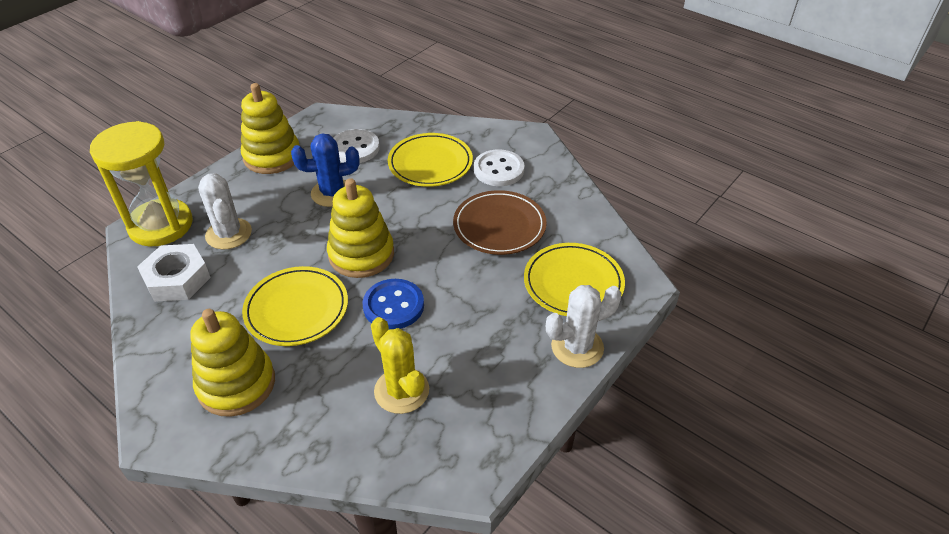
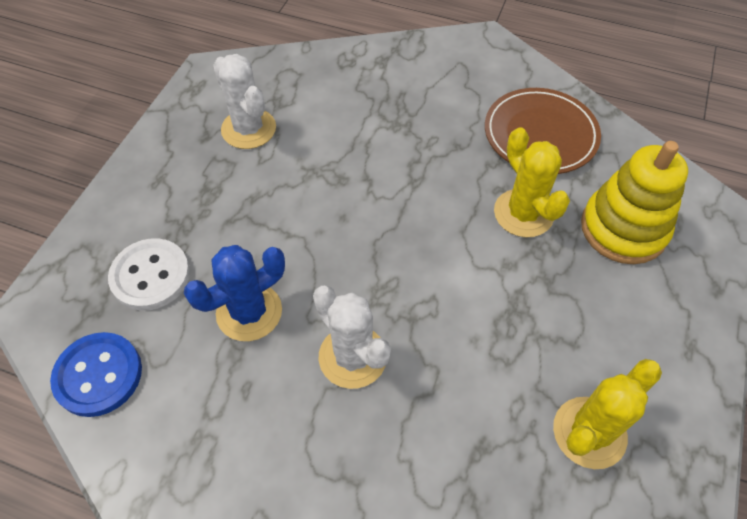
white button: [333,129,380,163] [474,149,524,186] = 2 -> [108,238,190,311] = 1
white nut: [137,244,211,302] = 1 -> none = 0
yellow cactus: [371,317,429,414] = 1 -> [494,127,570,237] [553,359,662,469] = 2
yellow hourglass: [90,121,193,246] = 1 -> none = 0
yellow plate: [242,266,348,346] [388,133,473,187] [524,243,625,316] = 3 -> none = 0
yellow stacking toy: [190,309,275,417] [241,83,299,174] [327,178,394,278] = 3 -> [581,141,688,264] = 1

